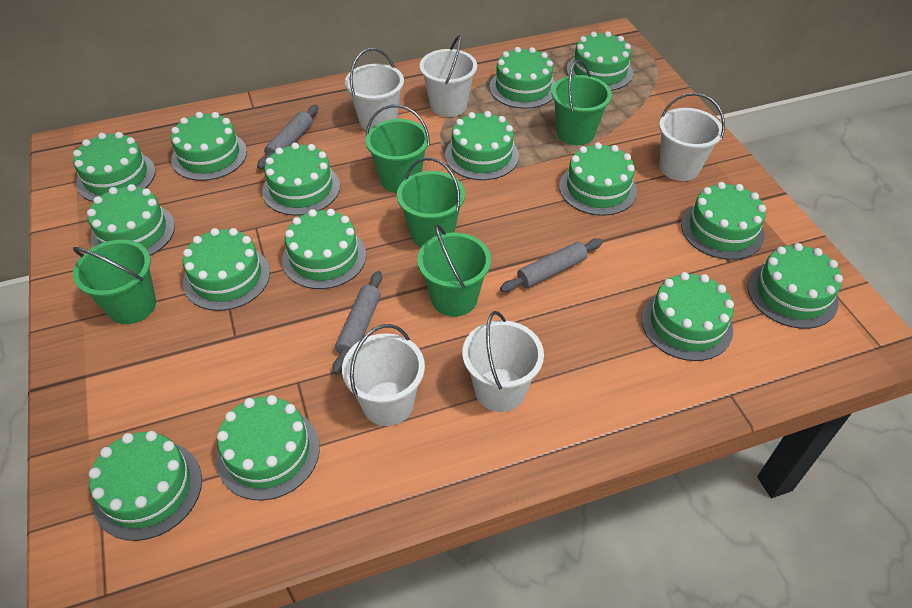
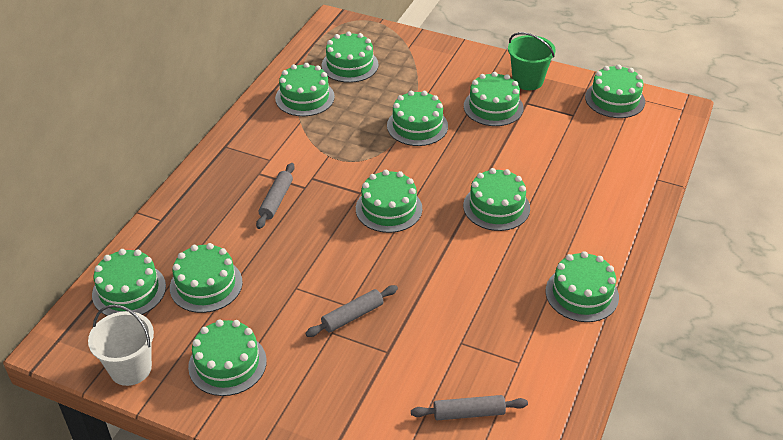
green bucket: [73,240,156,324] [366,105,430,193] [397,157,465,247] [417,224,491,317] [552,60,612,145] = 5 -> [508,32,556,90] = 1
green cake: [73,132,155,202] [87,184,175,256] [89,431,202,541] [171,112,247,181] [183,228,270,311] [216,395,320,500] [262,143,340,216] [282,209,366,289] [445,111,519,180] [489,47,556,109] [559,142,637,216] [567,31,633,91] [641,272,734,361] [681,182,766,260] [748,243,843,329] = 15 -> [92,249,166,316] [170,243,243,313] [188,319,267,396] [275,63,335,116] [322,31,379,83] [356,170,422,233] [387,91,448,146] [463,168,530,231] [464,72,524,126] [546,251,619,322] [585,64,645,118] = 11
white bucket: [342,324,425,426] [345,48,404,130] [420,35,477,117] [462,311,544,412] [659,93,725,181] = 5 -> [88,304,154,386] = 1

